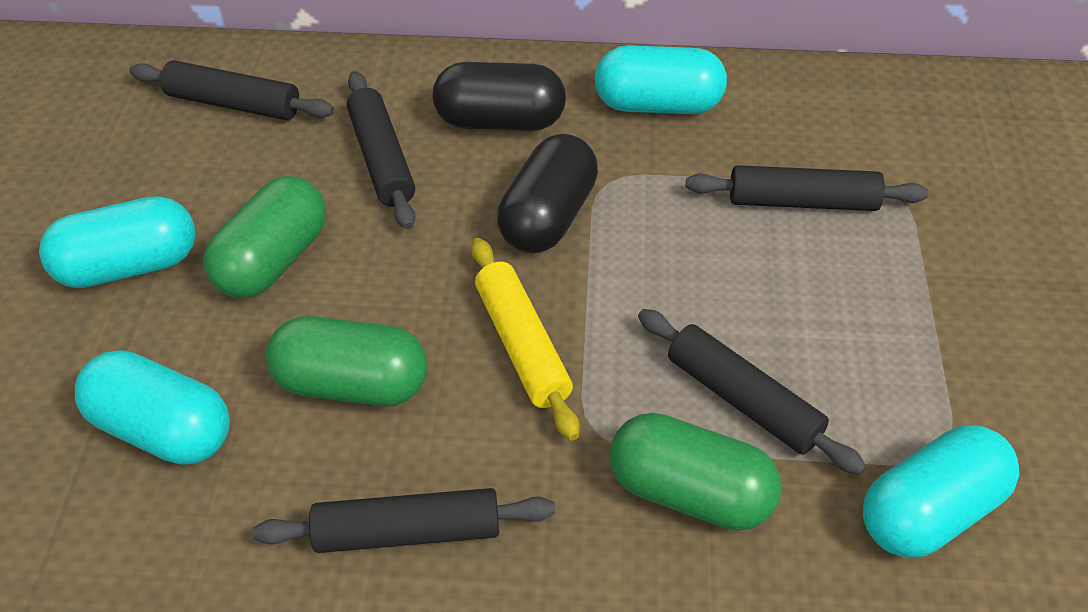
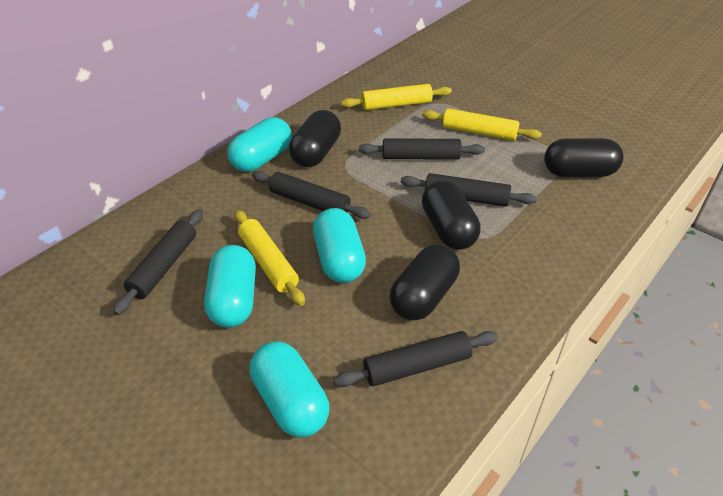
black capsule: [433,62,566,131] [497,134,598,253] = 2 -> [289,110,341,167] [390,244,460,321] [422,180,481,250] [544,138,624,177] = 4
green capsule: [203,176,326,298] [266,316,428,406] [609,413,782,531] = 3 -> none = 0
yellow rolling pin: [471,238,580,441] = 1 -> [234,210,305,306] [341,84,452,110] [422,108,542,141] = 3

